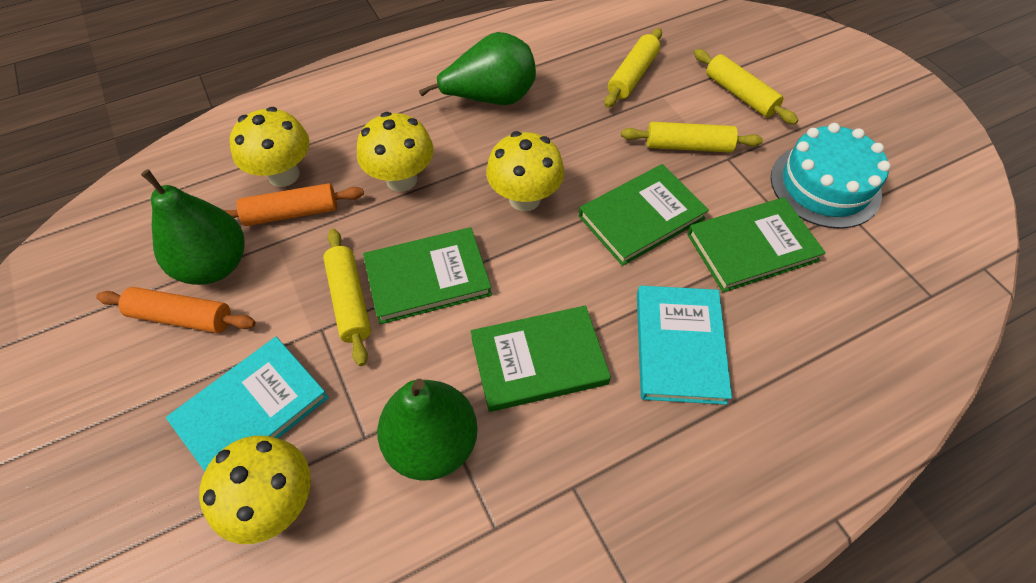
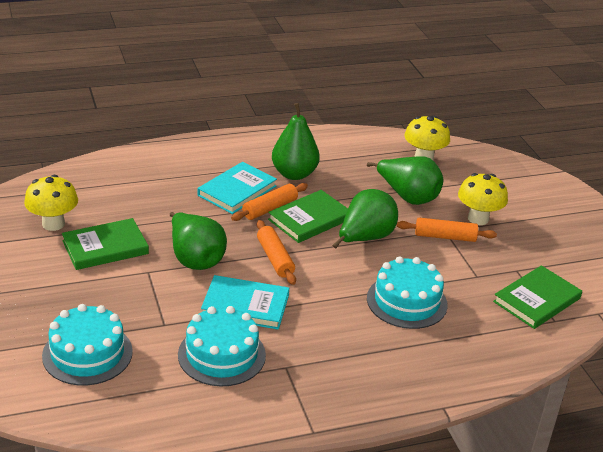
green book: [363,227,492,324] [471,306,611,412] [579,164,709,266] [687,197,826,292] = 4 -> [62,218,149,270] [268,190,348,243] [493,265,582,329] = 3
green pear: [141,169,245,285] [377,379,478,481] [419,32,536,105] = 3 -> [170,212,227,270] [272,103,320,180] [332,189,398,248] [367,156,443,205] = 4
orange rolling pin: [96,287,256,333] [224,183,364,226] = 2 -> [231,183,308,221] [257,220,296,285] [397,218,497,242] = 3
turquoise cake: [771,123,891,229] = 1 -> [42,304,133,385] [178,306,266,386] [367,256,448,329] = 3
yellow mushroom: [199,436,311,544] [230,107,310,187] [357,112,434,192] [486,131,564,211] = 4 -> [24,175,78,231] [405,116,450,160] [458,173,508,225] = 3
yellow rolling pin: [323,229,371,366] [604,28,662,108] [621,122,763,153] [694,49,798,125] = 4 -> none = 0

